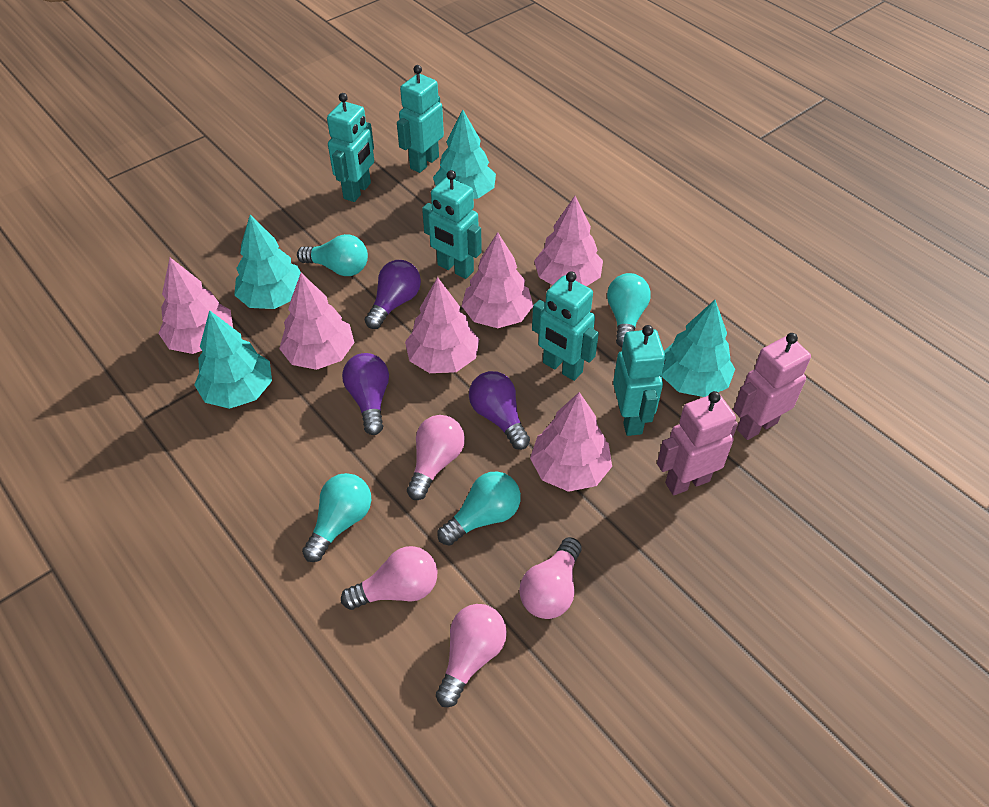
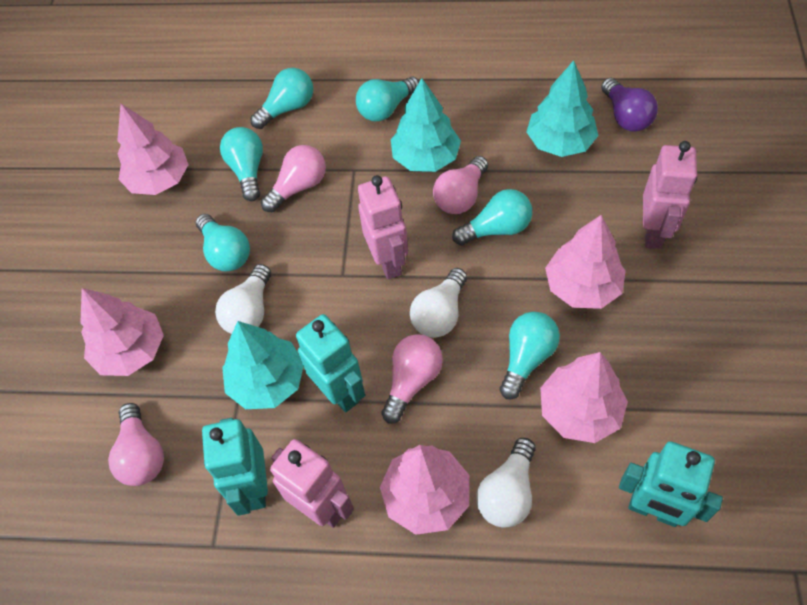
pink robot: [657,391,738,495] [733,333,811,440] = 2 -> [270,439,354,528] [358,175,408,279] [643,141,697,249] = 3
pink tree: [158,257,233,354] [279,273,354,370] [405,277,479,373] [462,232,533,328] [530,392,612,492] [534,196,603,286] = 6 -> [80,288,164,376] [117,104,189,195] [380,445,469,535] [540,352,628,443] [545,215,626,309] = 5
purple light bulb: [342,353,389,435] [365,260,421,329] [469,371,530,450] = 3 -> [601,78,658,132] = 1
turquoise light bulb: [297,234,368,276] [302,473,371,562] [437,472,521,546] [607,273,651,348] = 4 -> [196,214,250,272] [220,127,263,201] [250,68,313,129] [356,77,419,121] [452,189,532,245] [499,312,560,399] = 6
turquoise robot: [327,93,374,202] [397,65,444,173] [422,170,482,279] [532,271,599,381] [613,325,665,436] = 5 -> [202,418,268,516] [296,314,365,412] [619,441,723,527] = 3
turquoise tree: [194,310,272,409] [234,215,301,309] [433,109,496,199] [661,300,735,397] = 4 -> [222,321,304,409] [391,78,461,172] [527,60,598,157] = 3
white light bulb: none = 0 -> [215,264,271,334] [410,268,467,338] [476,438,536,528] = 3

